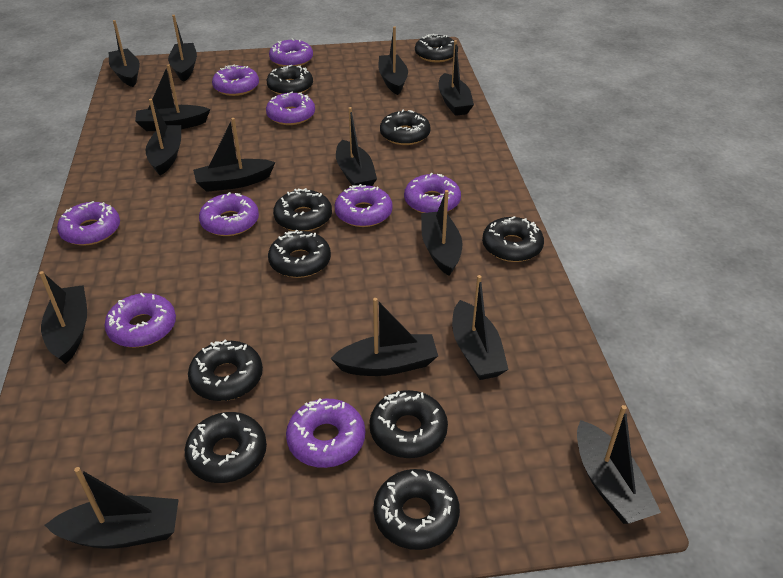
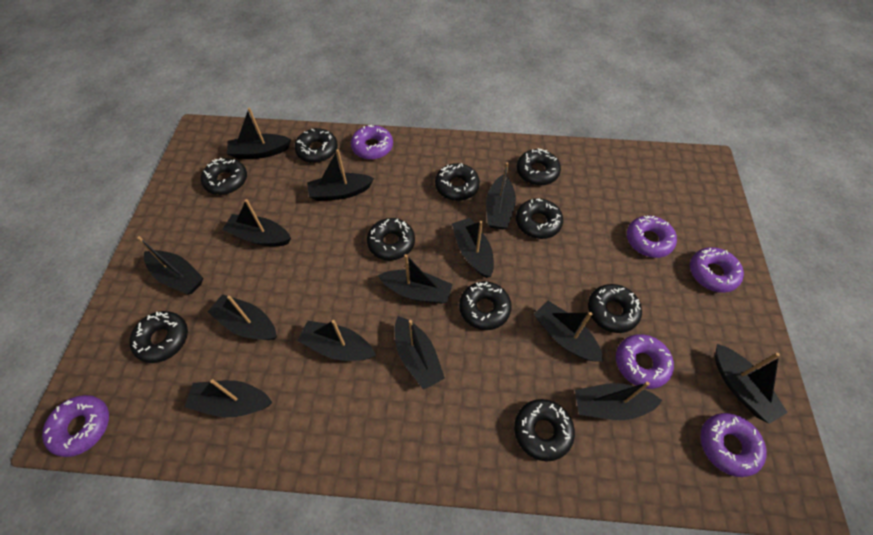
purple donut: [57,201,120,246] [104,293,176,347] [199,192,259,236] [212,64,259,96] [266,92,315,125] [269,39,313,67] [286,399,365,468] [335,184,393,227] [404,173,461,213] = 9 -> [42,395,109,457] [351,125,393,160] [616,334,674,389] [627,215,677,258] [690,247,744,293] [700,413,766,477] = 6

